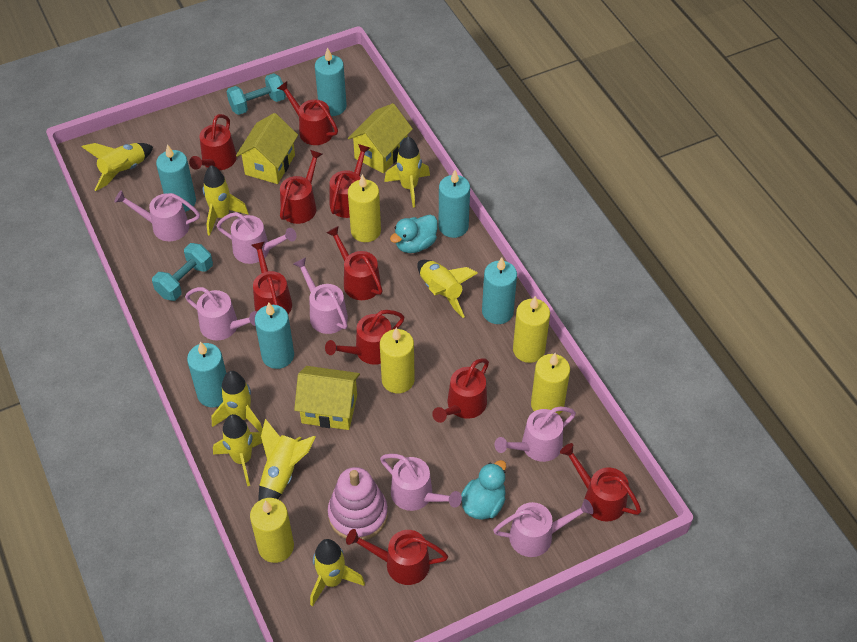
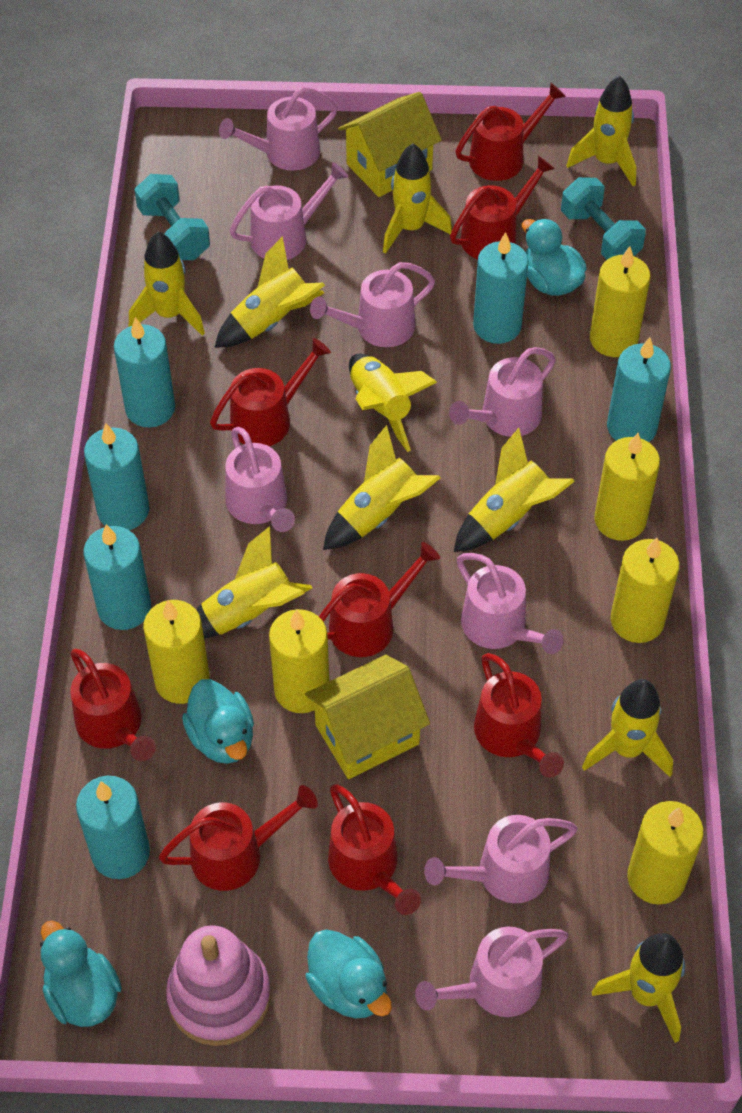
pink watering can: [114,190,200,241] [185,287,257,341] [217,212,297,264] [294,258,348,334] [380,454,462,511] [493,499,594,557] [495,406,576,462] = 7 -> [219,87,338,171] [225,427,295,532] [230,162,348,260] [310,262,435,347] [415,927,568,1017] [424,815,577,903] [449,347,556,437] [457,553,564,654] = 8
red watering can: [189,114,237,170] [252,242,292,314] [277,81,338,145] [280,150,322,224] [325,310,404,365] [326,226,383,300] [330,144,370,218] [346,529,448,585] [432,358,489,423] [560,443,641,522] = 10 -> [70,649,156,761] [159,785,318,891] [210,338,331,446] [319,542,440,657] [328,784,421,915] [450,156,555,259] [456,83,566,181] [474,653,564,777] = 8
turquoise duck: [390,215,438,253] [461,460,507,520] = 2 -> [40,920,122,1027] [182,679,254,764] [306,929,392,1018] [522,219,587,296] = 4
yellow candle: [250,498,294,563] [348,174,381,242] [380,327,415,393] [513,296,550,363] [531,353,570,415] = 5 -> [143,600,210,704] [269,609,329,713] [590,246,651,357] [594,433,660,541] [611,538,679,643] [627,801,704,905] = 6
yellow house: [236,113,298,184] [294,366,360,430] [348,103,413,173] = 3 -> [305,655,430,779] [338,92,442,197] = 2
yellow rocket: [82,143,153,191] [203,165,249,236] [212,371,262,433] [213,414,262,486] [259,419,316,501] [310,539,365,607] [384,136,430,208] [417,260,478,318] = 8 -> [129,232,205,336] [196,526,312,639] [215,236,325,347] [323,425,441,550] [349,354,437,452] [383,143,452,253] [454,428,575,552] [566,76,636,186] [582,679,673,777] [592,933,685,1043] = 10

